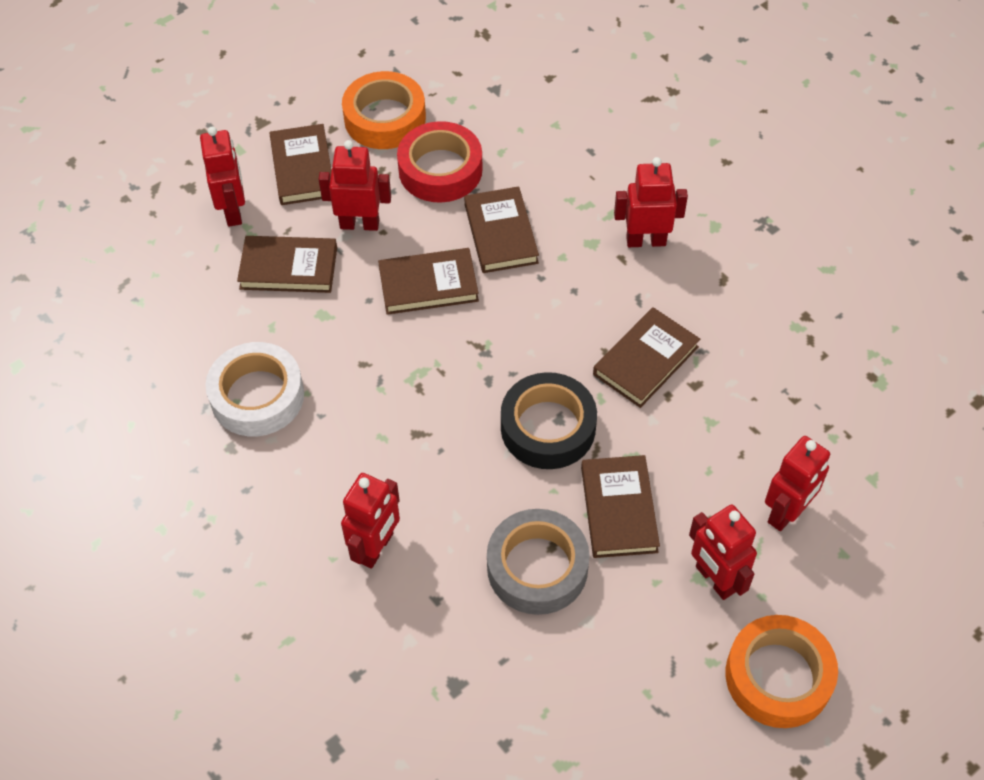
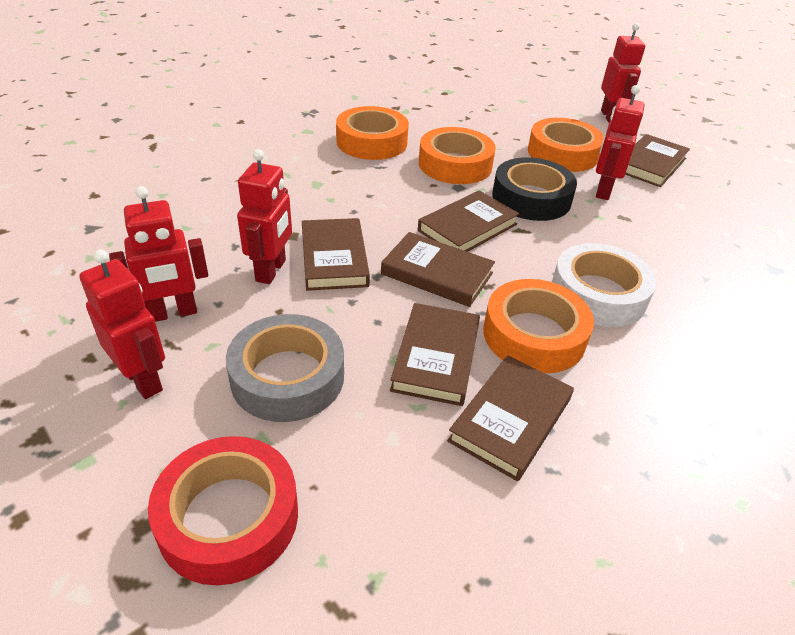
orange tape: [342,71,426,149] [725,615,838,728] = 2 -> [336,106,409,160] [419,127,496,184] [483,279,594,373] [528,118,604,172] = 4
red robot: [200,127,245,227] [319,140,391,231] [341,473,400,569] [614,157,688,247] [689,505,757,600] [765,436,830,531] = 6 -> [79,250,165,399] [109,186,208,322] [237,149,292,284] [596,85,645,200] [601,23,645,123] = 5

